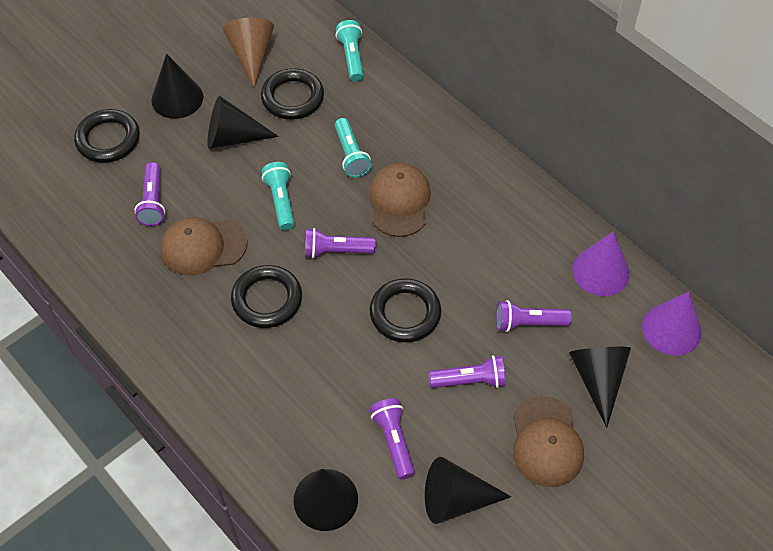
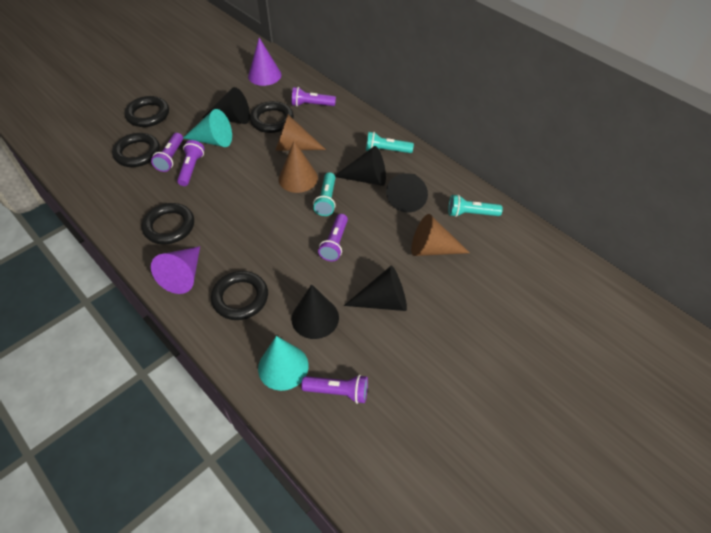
black ring: [74,109,140,163] [231,265,302,328] [261,68,324,120] [370,278,441,343] = 4 -> [112,133,160,167] [124,96,169,127] [142,203,194,244] [211,271,268,320] [250,101,294,133] = 5
brown cap: [160,217,247,275] [369,163,431,237] [513,396,584,487] = 3 -> none = 0
brown cone: [223,17,274,88] = 1 -> [275,115,326,151] [279,141,318,193] [411,214,470,256] = 3
turquoise cone: none = 0 -> [183,109,232,147] [258,336,309,391] = 2

